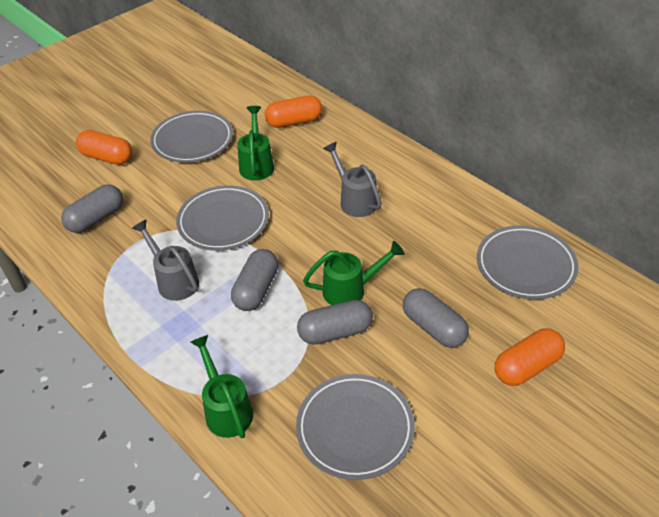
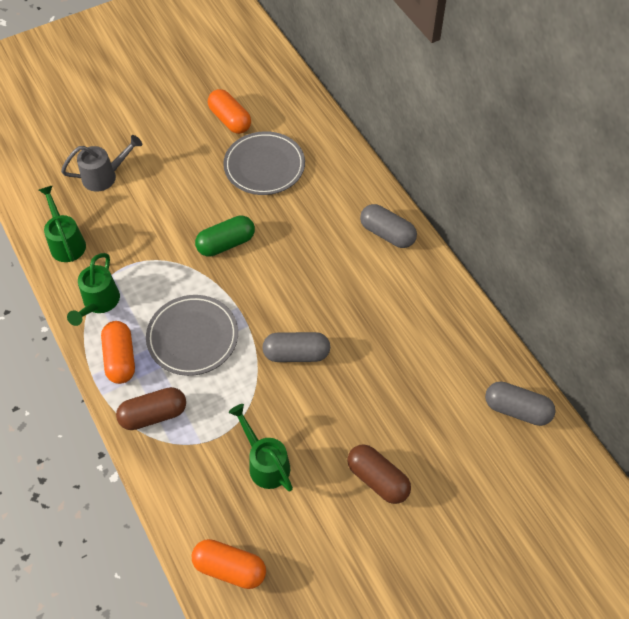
brown capsule: none = 0 -> [116,387,186,430] [347,444,411,504] = 2
green capsule: none = 0 -> [195,215,255,257] = 1
grey capsule: [61,184,123,233] [231,249,278,311] [297,300,373,345] [403,288,469,348] = 4 -> [262,332,330,362] [360,204,417,248] [485,382,555,426] = 3
grey plate: [150,111,233,163] [176,185,269,251] [296,374,415,480] [477,225,579,300] = 4 -> [146,295,238,376] [223,131,305,195] = 2
grey watering can: [132,219,199,301] [323,142,382,217] = 2 -> [61,135,142,192] = 1

